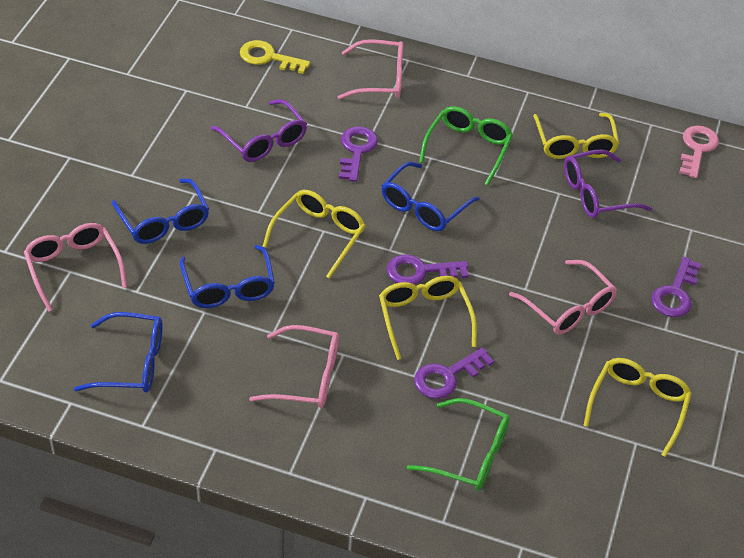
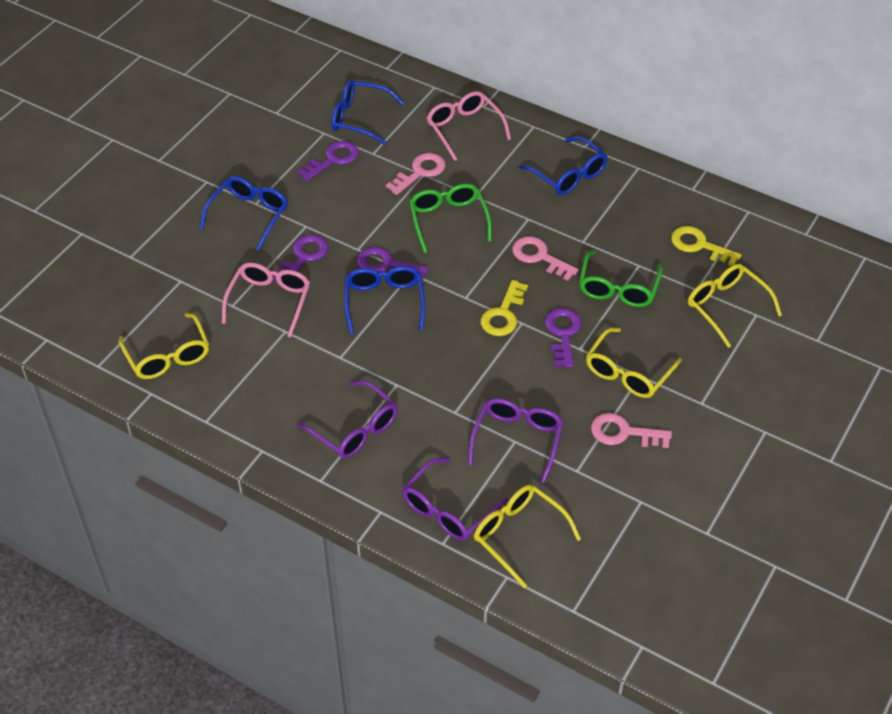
pink glasses: [24,223,127,312] [249,325,339,408] [338,39,403,100] [509,260,617,335] = 4 -> [222,263,310,337] [427,91,511,161] = 2
pink key: [679,125,719,178] = 1 -> [386,153,445,195] [512,236,579,281] [591,413,672,448] = 3
purple glasses: [211,99,307,162] [564,149,652,218] = 2 -> [297,380,398,459] [402,458,508,541] [468,398,563,483] = 3
yellow key: [240,40,310,74] = 1 -> [480,280,528,336] [671,226,741,266] = 2

